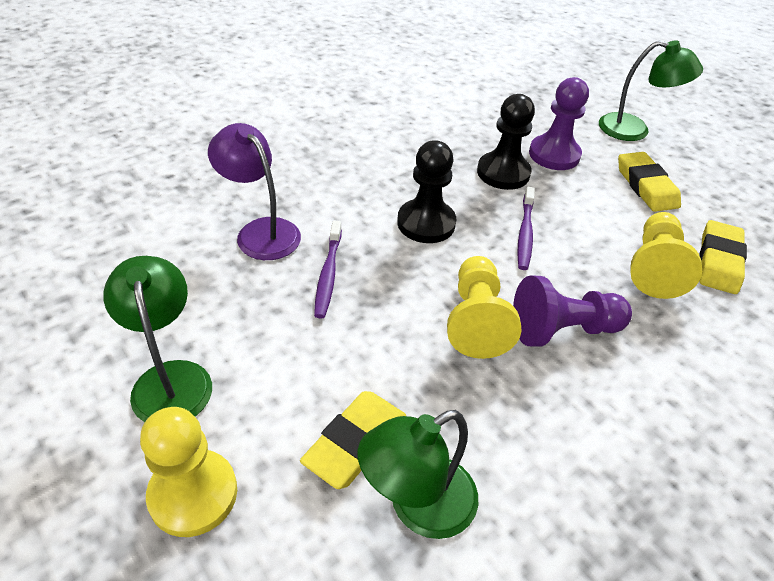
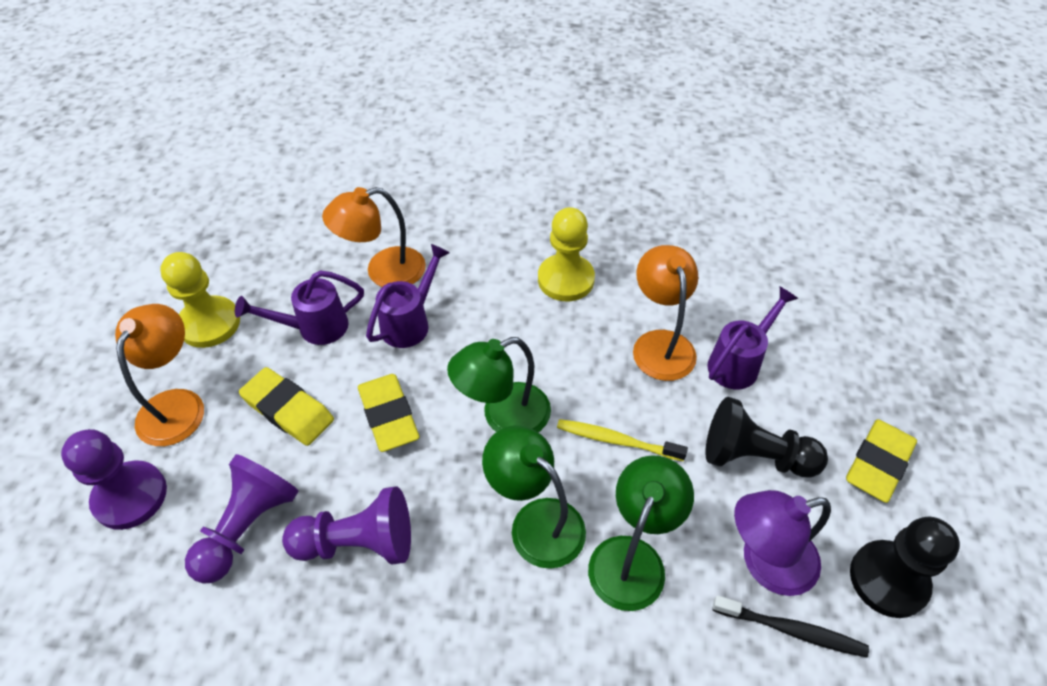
black toothbrush: none = 0 -> [712,595,869,657] = 1
orange lamp: none = 0 -> [115,304,204,446] [322,187,426,287] [633,245,698,381] = 3
purple pawn: [513,275,632,346] [529,77,589,170] = 2 -> [61,429,167,530] [185,454,299,584] [282,486,411,565] = 3
purple toothbrush: [314,221,342,319] [517,187,535,270] = 2 -> none = 0
purple watering can: none = 0 -> [235,270,364,345] [366,244,450,348] [707,287,798,389] = 3
yellow pawn: [140,407,237,537] [447,256,522,359] [630,212,702,299] = 3 -> [160,252,240,348] [538,207,595,301] = 2
yellow toothbrush: none = 0 -> [557,419,688,461] = 1

